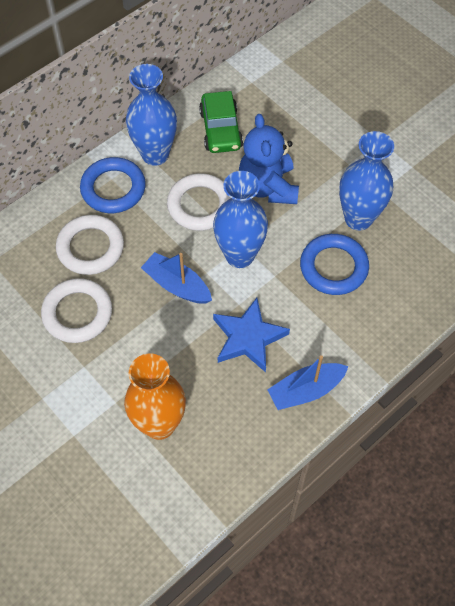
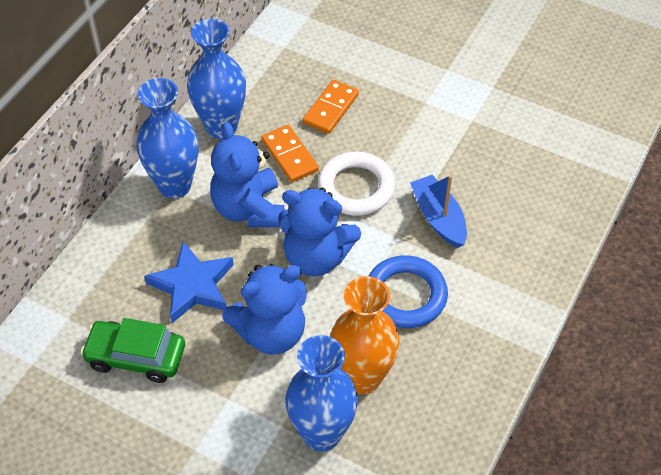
blue boat: [141,252,212,304] [267,355,348,410] = 2 -> [410,175,467,248] = 1
blue ring: [80,157,146,213] [300,234,369,295] = 2 -> [369,255,448,328] = 1
blue teddy bear: [239,114,299,204] = 1 -> [210,122,284,227] [222,264,307,354] [278,188,361,276] = 3
orange domino: none = 0 -> [262,125,319,182] [303,80,359,134] = 2
white ring: [41,278,112,343] [56,215,124,275] [167,173,231,231] = 3 -> [318,152,395,216] = 1

